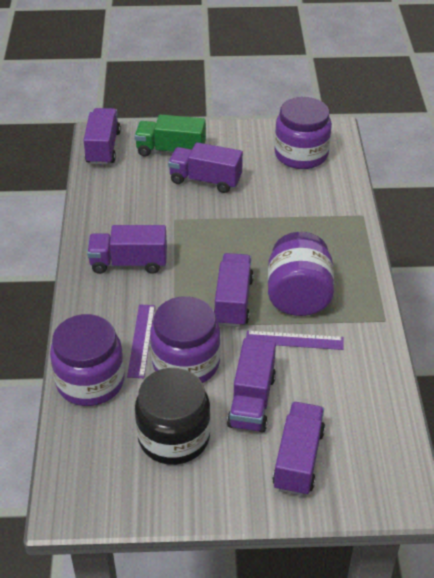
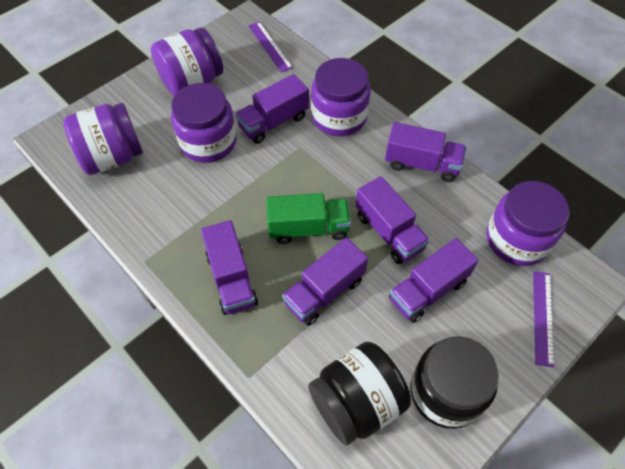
black jar: [135,368,211,465] = 1 -> [308,342,411,446] [410,336,499,429] = 2
purple jar: [50,314,125,406] [150,296,220,383] [268,232,334,316] [275,97,332,169] = 4 -> [63,103,143,175] [151,27,223,96] [171,83,237,163] [311,58,371,136] [486,181,569,266] = 5

